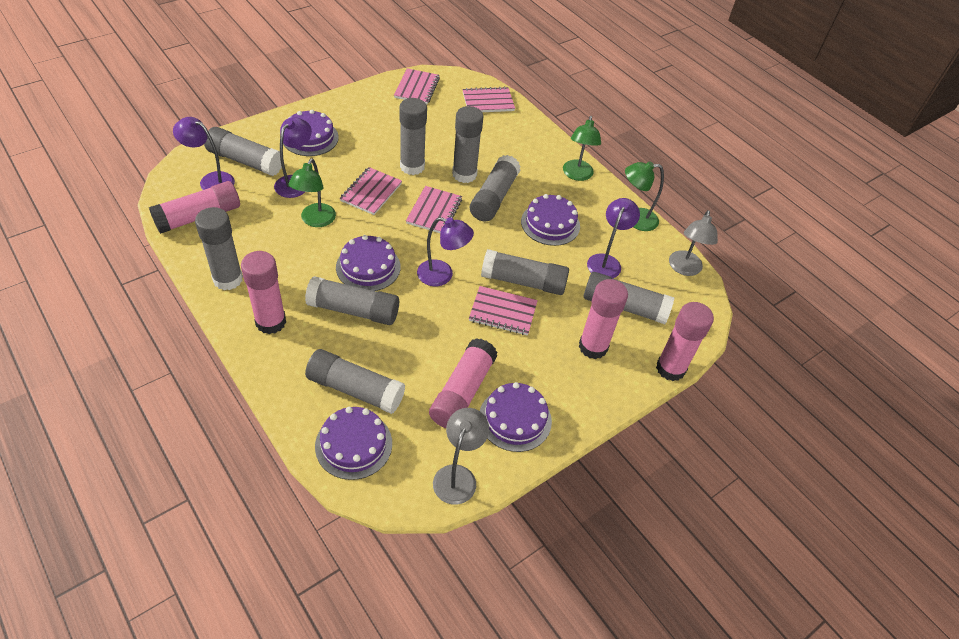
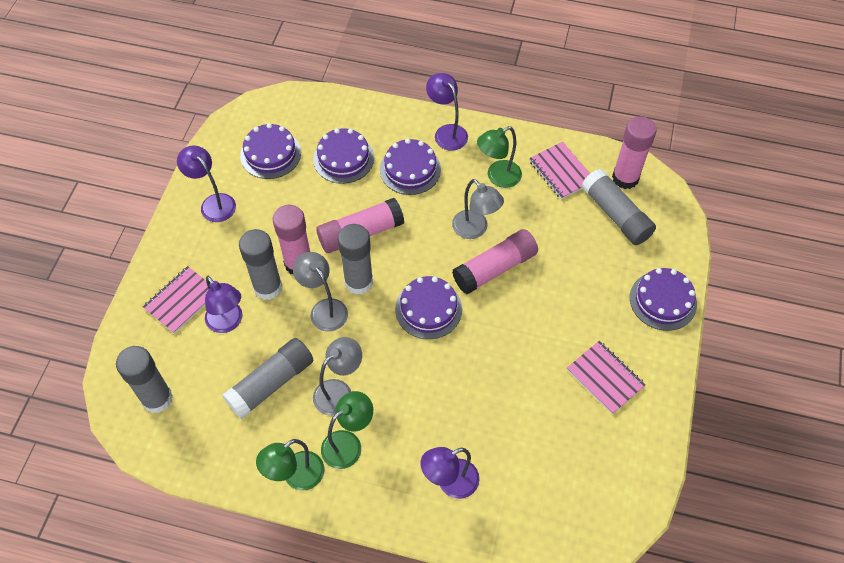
grey glue stick: [195,207,243,290] [204,127,284,176] [305,276,399,325] [305,349,405,414] [399,98,427,175] [452,106,484,183] [470,155,521,221] [481,249,569,295] [584,272,675,324] = 9 -> [116,346,173,413] [222,338,313,419] [239,229,282,300] [338,224,373,295] [581,168,656,245] = 5
grey lamp: [433,408,489,505] [669,210,718,276] = 2 -> [293,252,348,331] [313,337,362,416] [452,179,504,239] = 3
pink glue stick: [149,181,240,234] [241,251,286,334] [429,338,498,428] [579,279,628,359] [656,302,714,381] = 5 -> [273,205,310,275] [317,198,404,253] [452,229,538,294] [612,116,657,189] = 4
pink notebook: [340,167,402,215] [394,68,440,104] [406,186,462,233] [462,87,515,112] [469,286,538,336] = 5 -> [143,266,209,334] [529,142,590,199] [567,341,646,414] = 3

